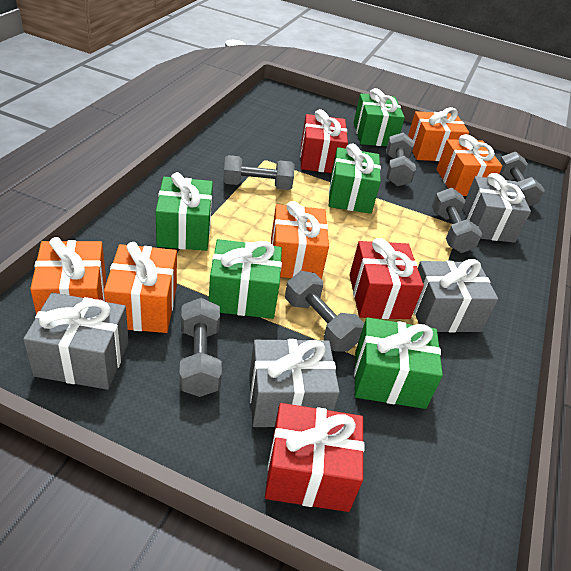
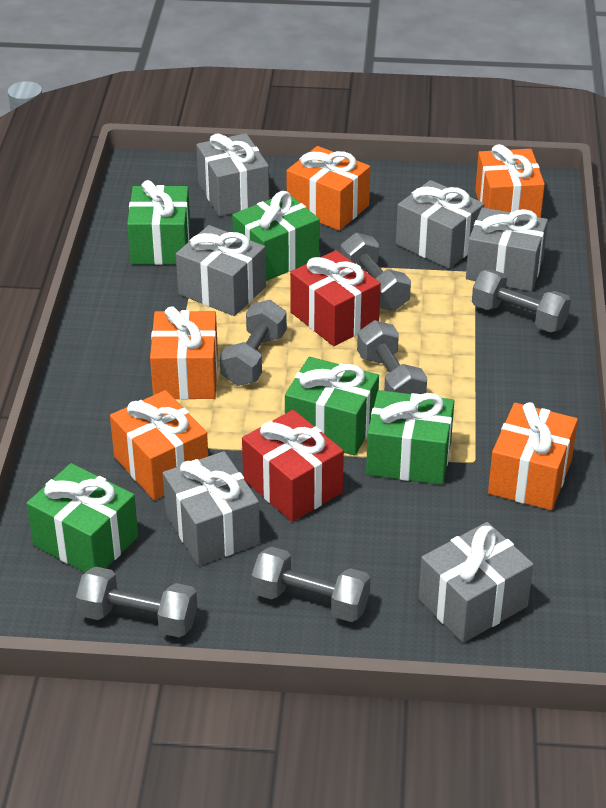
grey gift: [23,293,129,390] [249,339,340,427] [414,259,498,333] [463,173,531,243] = 4 -> [163,451,260,566] [176,225,266,316] [196,133,269,216] [396,180,484,269] [419,522,534,643] [466,208,548,291] = 6
red gift: [265,403,364,512] [300,109,348,173] [349,238,424,319] = 3 -> [242,410,344,522] [290,250,381,346] = 2

